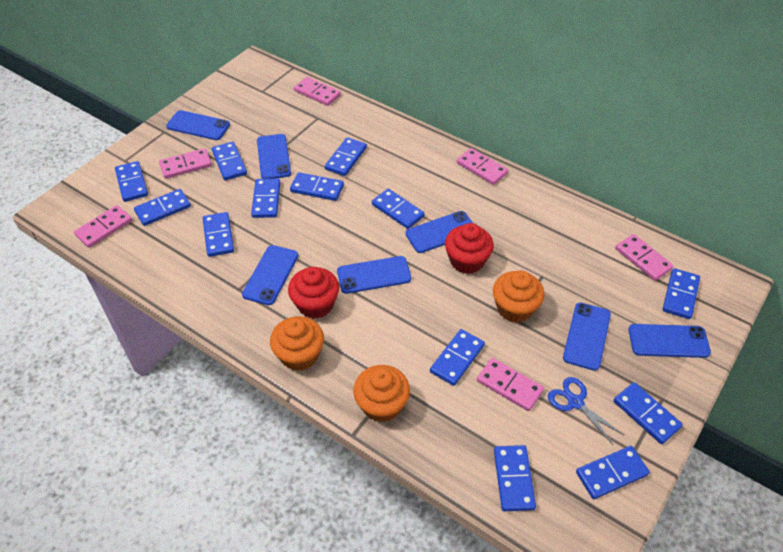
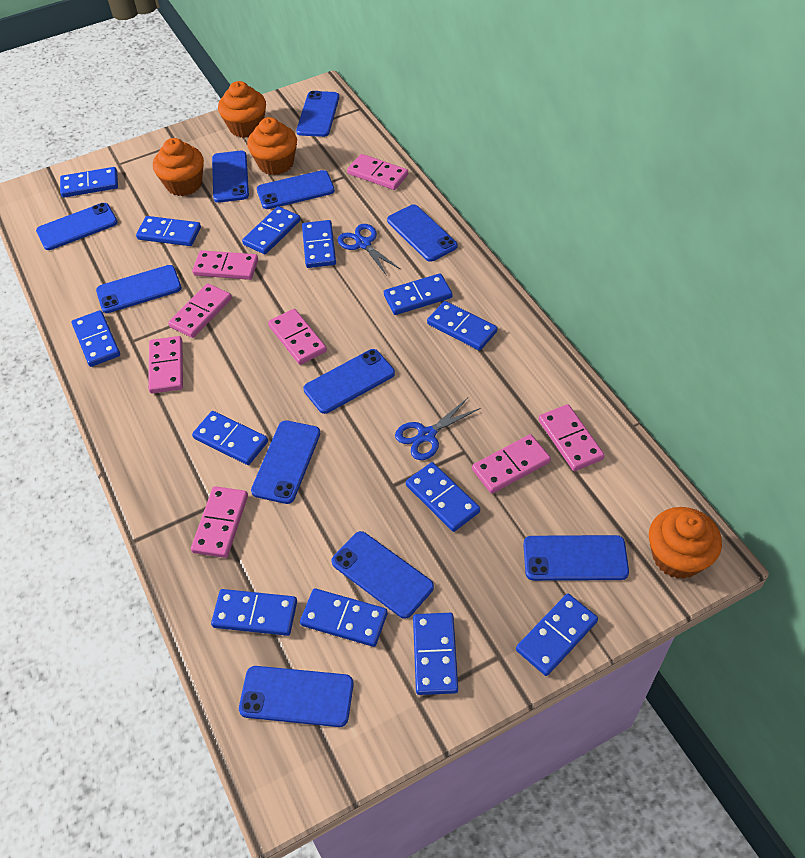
blue phone: [166,110,230,140] [242,245,298,305] [257,134,291,179] [337,256,411,294] [405,211,473,253] [563,303,611,371] [629,324,711,358] = 7 -> [36,203,118,250] [96,265,181,313] [212,151,249,203] [239,666,354,727] [251,420,320,504] [257,170,335,209] [296,91,339,137] [303,349,395,414] [331,531,434,619] [387,205,457,262] [523,535,629,581] = 11
blue scissors: [548,377,624,445] = 1 -> [337,224,400,276] [395,398,480,460] = 2
orange cupcake: [270,316,324,371] [353,365,410,422] [493,271,544,323] = 3 -> [153,138,204,196] [218,81,266,138] [247,117,297,175] [649,507,722,579] = 4
pink domino: [74,205,132,248] [159,148,212,179] [294,77,341,106] [457,148,508,185] [477,358,544,411] [615,234,674,281] = 6 -> [148,336,183,393] [168,283,232,338] [191,486,248,558] [192,250,258,280] [268,309,327,365] [347,154,408,190] [472,434,551,494] [538,404,605,471] = 8
red cupcake: [288,267,339,319] [445,223,494,274] = 2 -> none = 0

